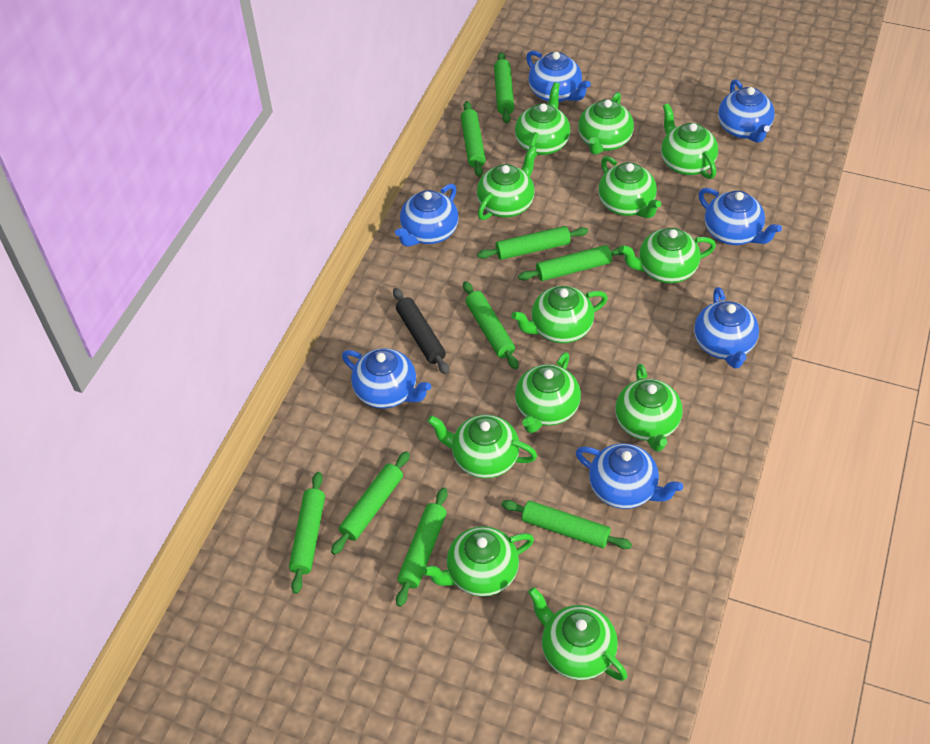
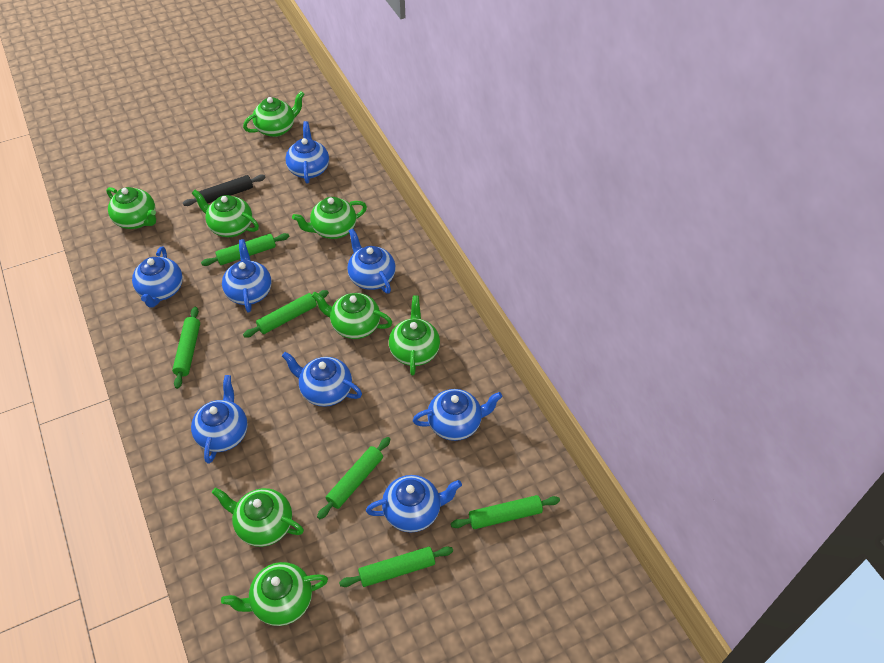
blue teapot: [342,348,431,409] [395,184,459,247] [526,51,591,102] [576,443,683,509] [694,287,759,368] [698,188,782,245] [718,79,775,143] = 7 -> [132,247,183,308] [191,375,248,464] [222,239,272,313] [282,352,362,407] [285,121,329,184] [347,229,396,294] [366,475,462,533] [413,389,502,441] = 8
green rolling pin: [289,472,325,594] [331,451,410,555] [396,487,448,607] [461,101,486,177] [463,281,518,369] [477,226,588,260] [494,52,514,123] [501,500,632,549] [518,245,624,281] = 9 -> [172,307,200,389] [201,233,289,266] [243,290,329,338] [317,437,390,519] [339,546,453,587] [451,495,560,529] = 6
green teapot: [422,526,534,597] [427,415,537,478] [477,145,537,220] [511,286,608,343] [515,82,570,159] [515,352,581,433] [528,587,627,681] [578,92,634,155] [598,156,661,218] [615,364,683,452] [619,228,716,283] [661,103,718,179] = 12 -> [106,187,156,229] [192,190,259,237] [212,487,304,547] [221,562,328,626] [243,91,304,137] [292,197,367,239] [312,292,393,339] [389,296,440,375] = 8

